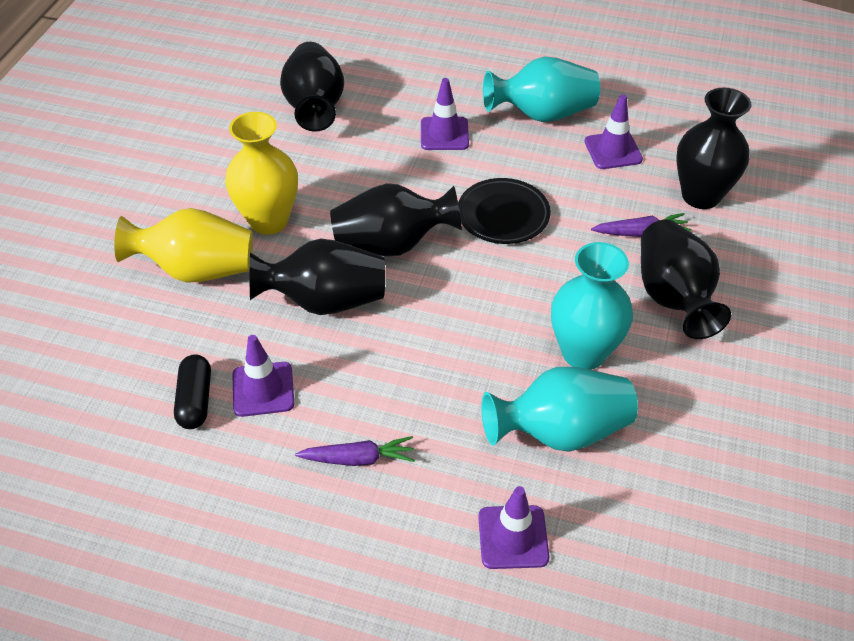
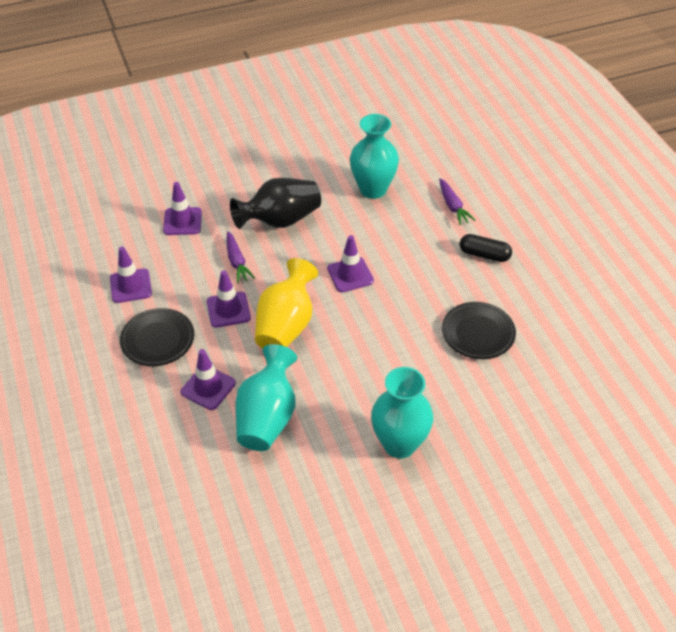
black plate: [458,178,551,244] = 1 -> [120,308,194,366] [442,302,516,359] = 2
black vase: [250,238,385,315] [280,42,344,132] [330,183,462,256] [641,219,731,339] [676,88,752,209] = 5 -> [230,178,321,229] = 1
purple traffic cone: [232,335,295,417] [421,78,469,150] [478,486,549,569] [585,94,643,169] = 4 -> [110,246,152,303] [163,182,202,235] [181,349,236,410] [207,270,251,328] [327,235,374,292] = 5
yellow vase: [114,208,253,283] [225,112,298,235] = 2 -> [255,258,318,349] = 1

